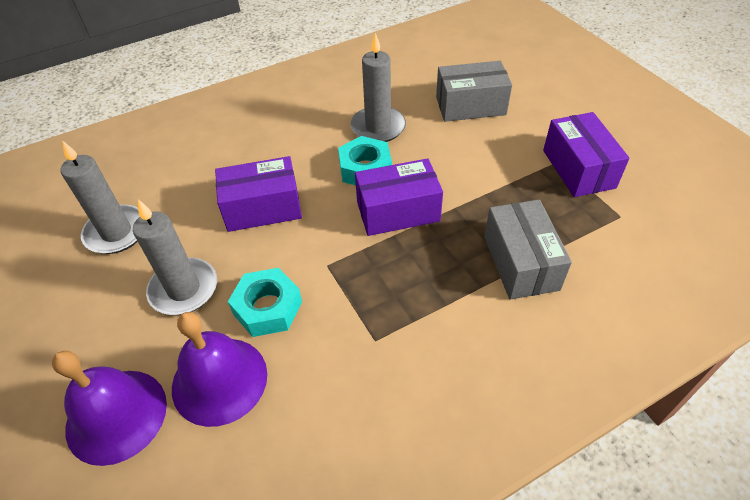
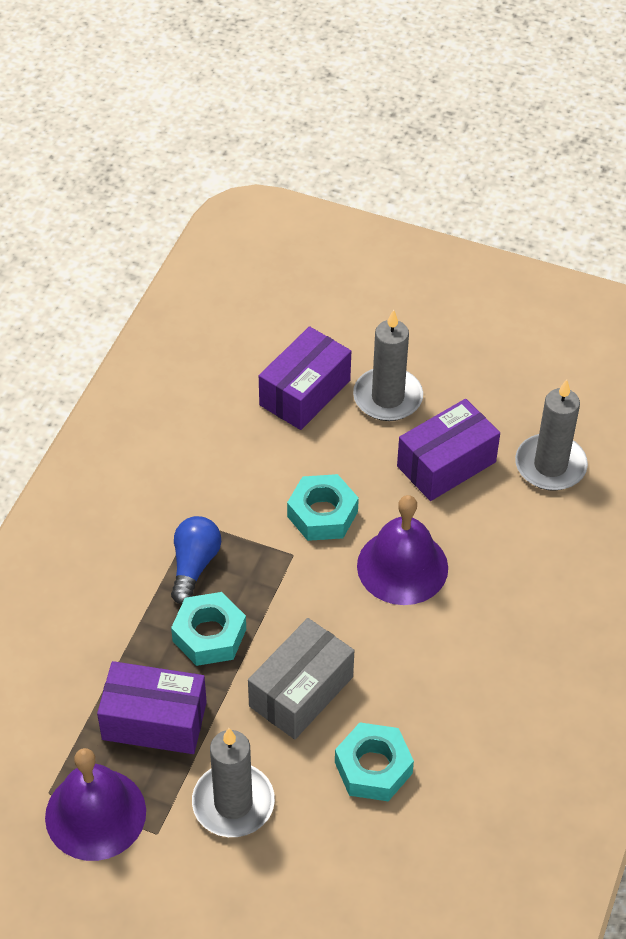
blue light bulb: none = 0 -> [171,516,221,604] = 1
grey box: [436,61,512,122] [484,200,572,300] = 2 -> [248,618,354,739] = 1
turquoise nut: [228,268,302,337] [338,136,392,186] = 2 -> [171,592,246,666] [287,474,359,541] [335,723,414,801] = 3

